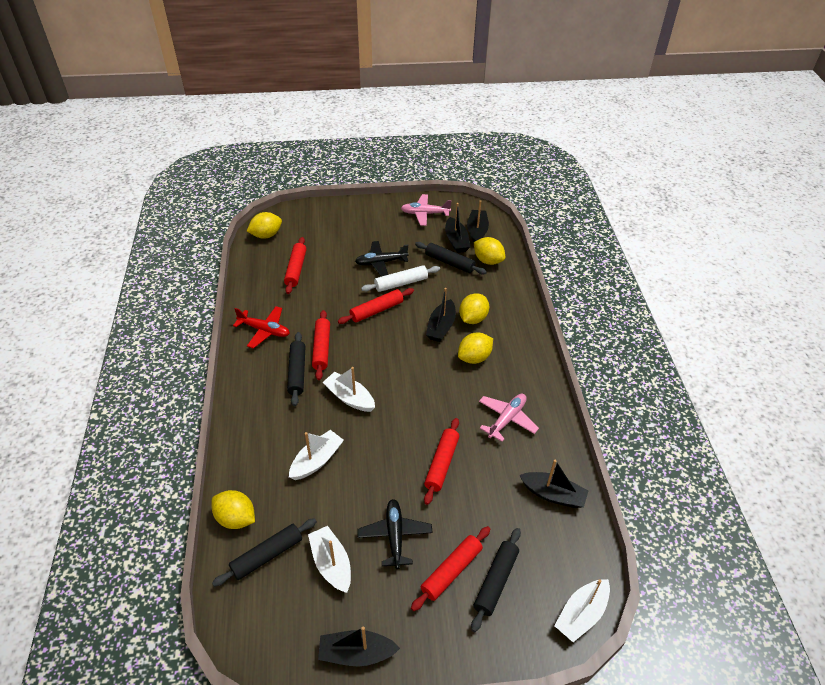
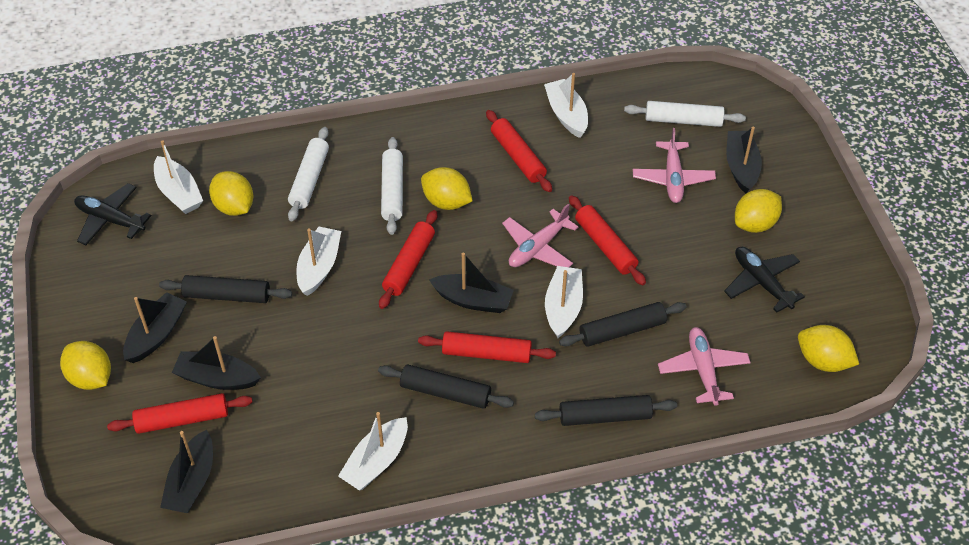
pink plane: [401,194,452,226] [479,394,539,442] = 2 -> [502,204,578,267] [633,128,716,203] [658,327,751,406] = 3
red plane: [233,306,290,349] = 1 -> none = 0
white boat: [289,430,344,480] [308,526,351,593] [322,367,375,412] [554,579,610,642] = 4 -> [154,140,203,214] [296,226,341,296] [338,412,408,490] [544,73,588,138] [545,266,583,338] = 5
white rolling pin: [361,265,440,292] = 1 -> [288,127,329,221] [381,137,403,235] [624,101,746,127] = 3

